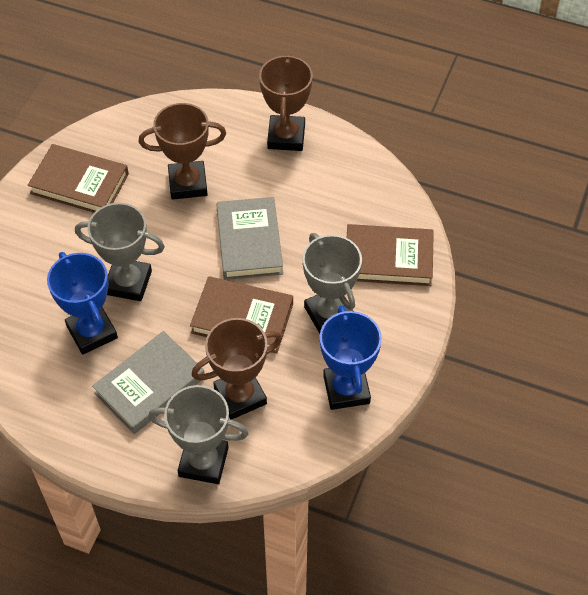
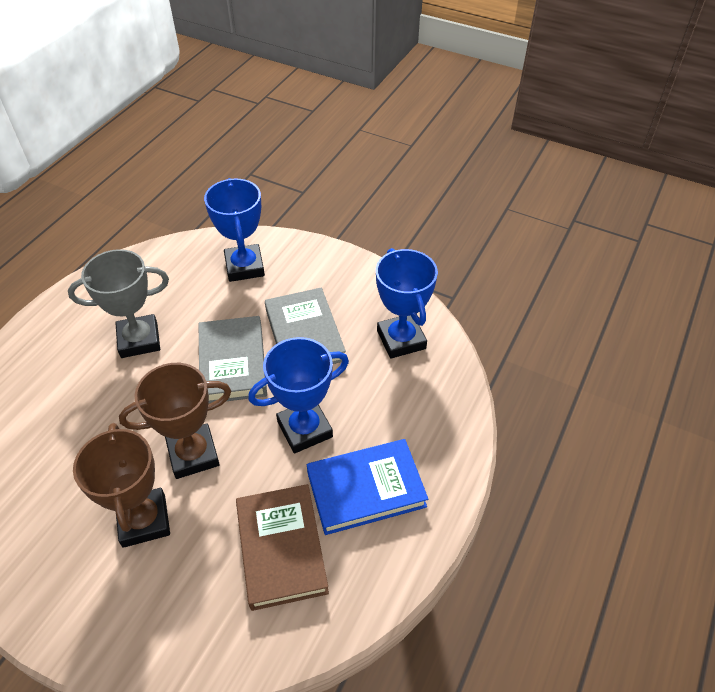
blue book: none = 0 -> [307,439,428,535] = 1
blue trophy: [47,252,118,355] [320,305,382,410] = 2 -> [204,178,265,282] [248,337,349,454] [376,248,438,359] = 3
brown book: [28,144,129,213] [190,276,293,354] [347,224,434,286] = 3 -> [236,484,329,611] = 1
brown trophy: [139,103,226,200] [192,318,282,420] [259,53,313,151] = 3 -> [73,423,170,548] [119,363,231,479] = 2
grey trophy: [75,203,165,301] [148,385,249,484] [302,233,362,333] = 3 -> [68,249,169,358] = 1

